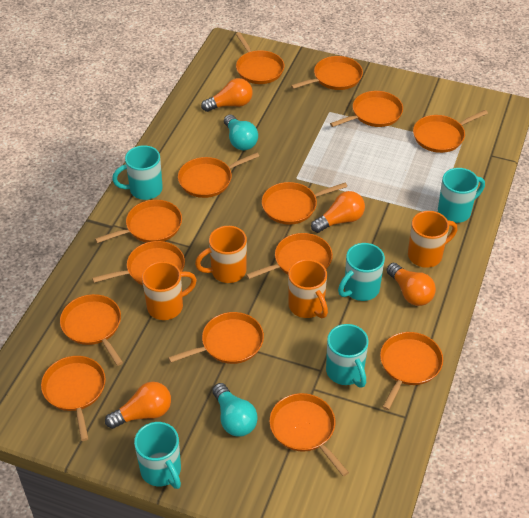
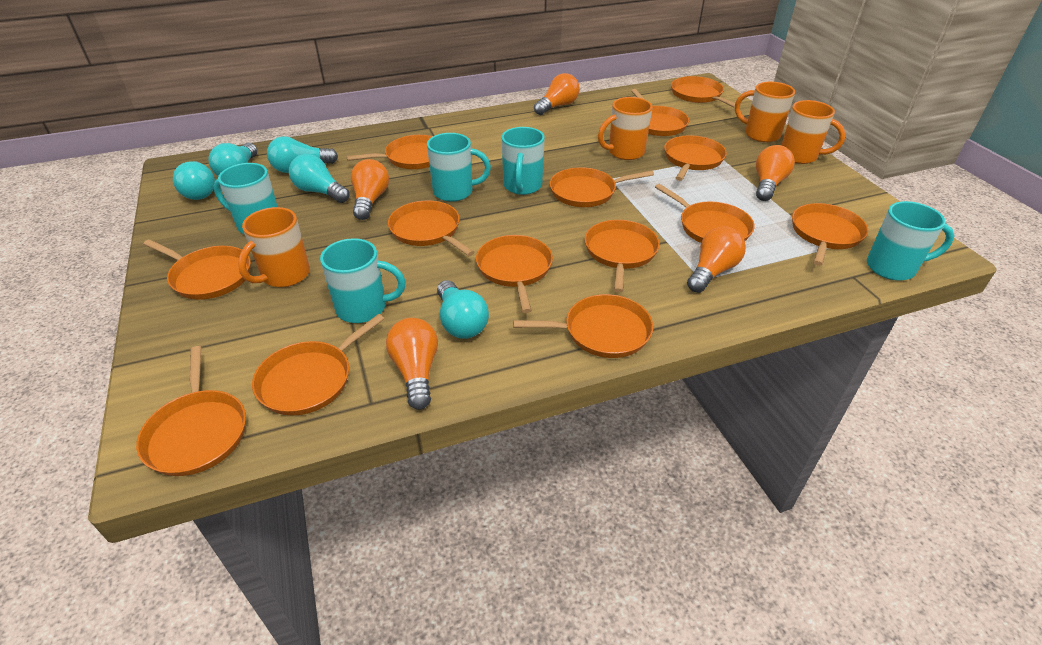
orange light bulb: [105,382,171,429] [201,78,253,112] [311,191,365,233] [386,263,436,306] = 4 -> [351,159,389,220] [386,318,438,410] [534,73,580,115] [687,226,746,293] [756,145,795,201] = 5
turquoise light bulb: [212,383,258,437] [224,114,258,150] = 2 -> [173,161,215,200] [208,143,257,176] [267,136,338,173] [289,154,350,203] [437,280,489,339] = 5

